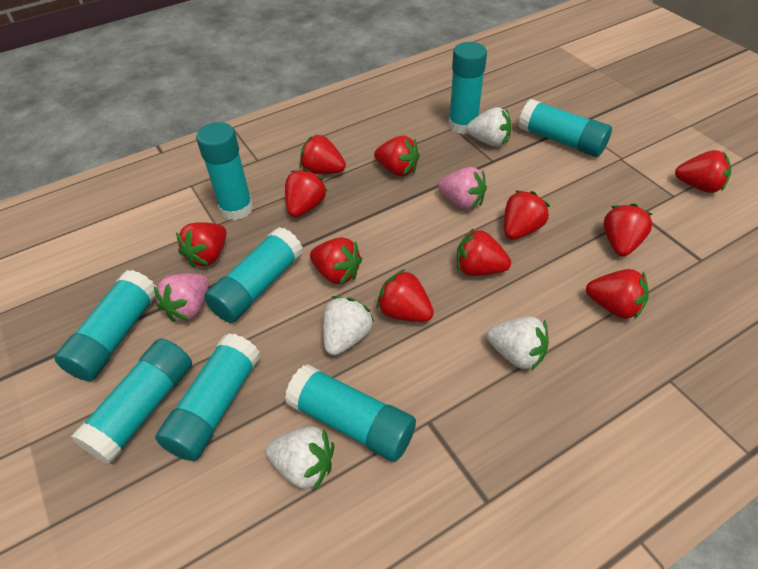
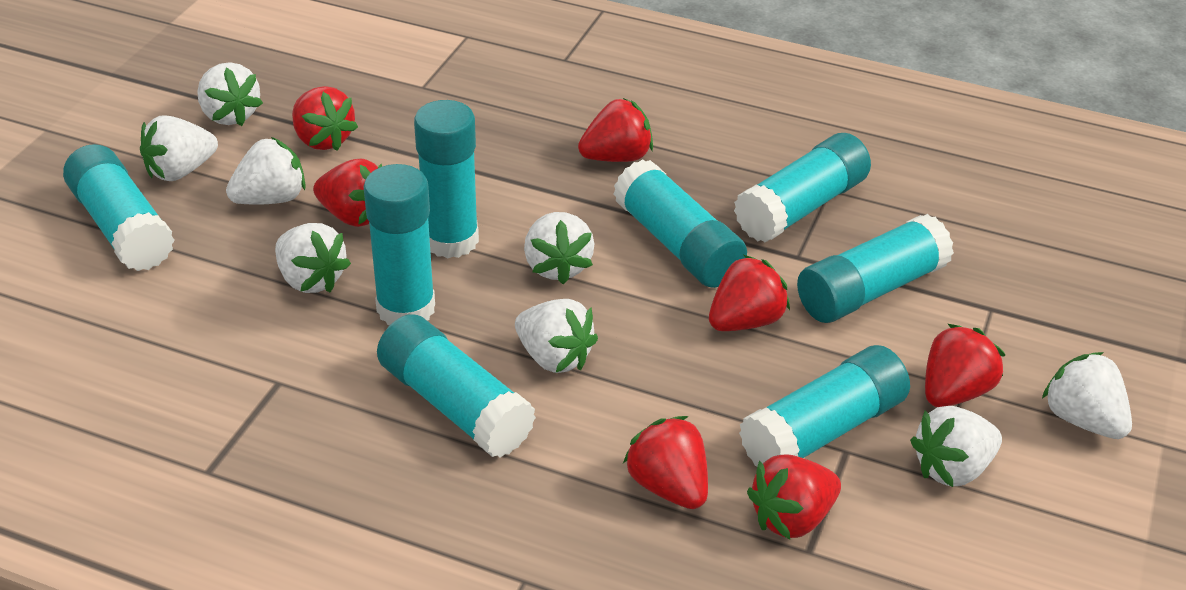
pink strawberry: [154,273,209,322] [438,167,487,210] = 2 -> none = 0
red strawberry: [176,222,227,268] [285,169,327,217] [300,134,346,174] [310,237,362,285] [374,136,420,176] [377,269,434,322] [457,228,511,276] [504,190,550,239] [586,269,649,320] [604,204,653,256] [675,150,731,193] = 11 -> [292,86,358,151] [313,159,382,227] [578,98,653,162] [623,416,708,509] [709,255,790,331] [747,454,841,539] [925,324,1005,407] = 7
white strawberry: [266,426,334,490] [323,296,374,355] [466,107,511,147] [487,316,549,371] = 4 -> [140,115,218,181] [197,62,263,126] [226,137,306,205] [275,223,351,293] [515,299,598,373] [524,212,594,284] [910,406,1002,487] [1042,352,1132,439] = 8

